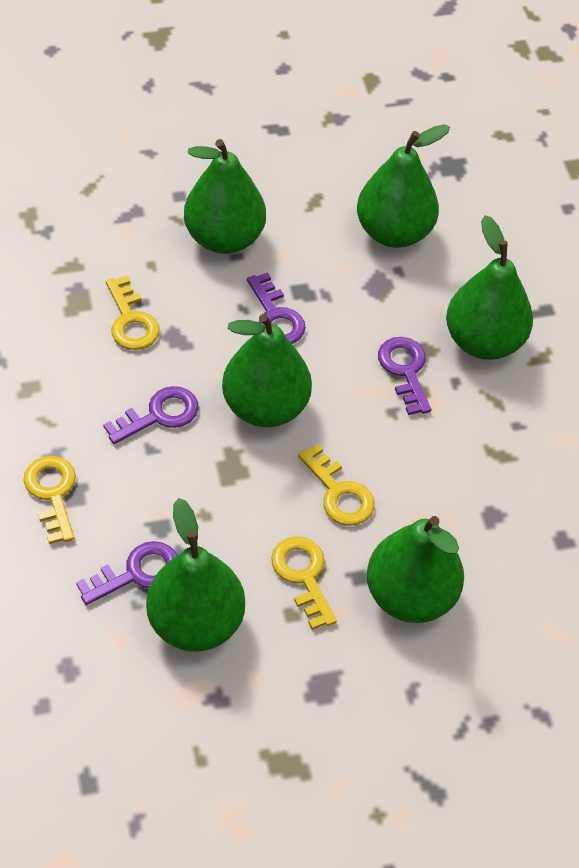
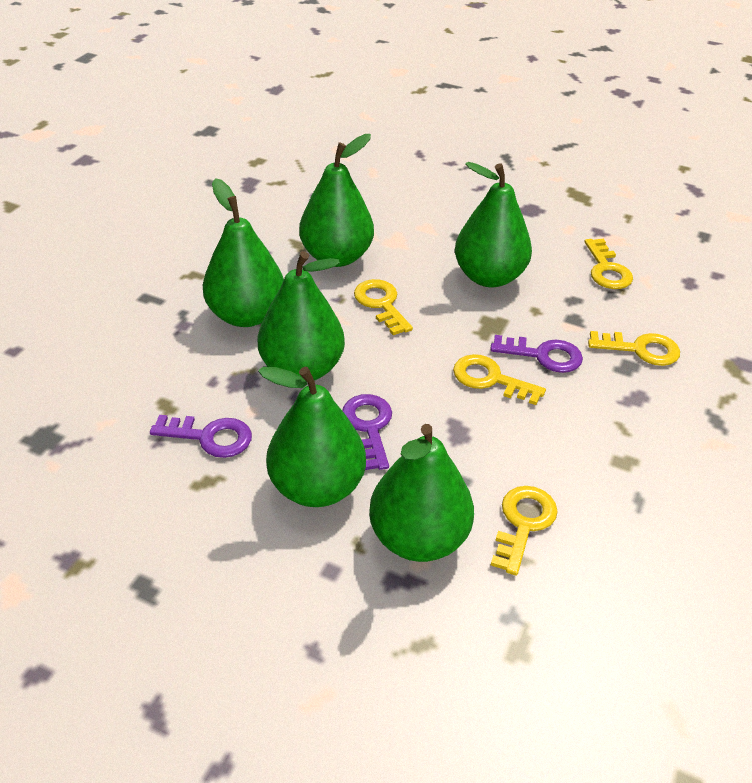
purple key: [76,541,178,605] [103,386,199,444] [247,272,306,344] [378,337,431,415] = 4 -> [150,415,252,458] [342,394,392,470] [490,335,583,373] = 3
yellow key: [24,456,76,544] [106,276,160,350] [271,536,337,630] [298,444,375,526] = 4 -> [354,279,413,335] [453,354,546,405] [491,486,558,576] [584,239,633,289] [588,331,680,366] = 5

